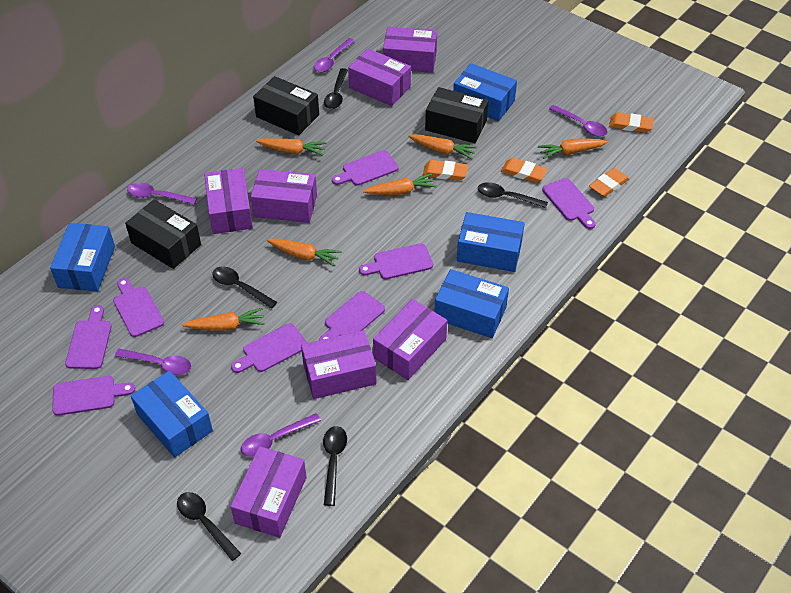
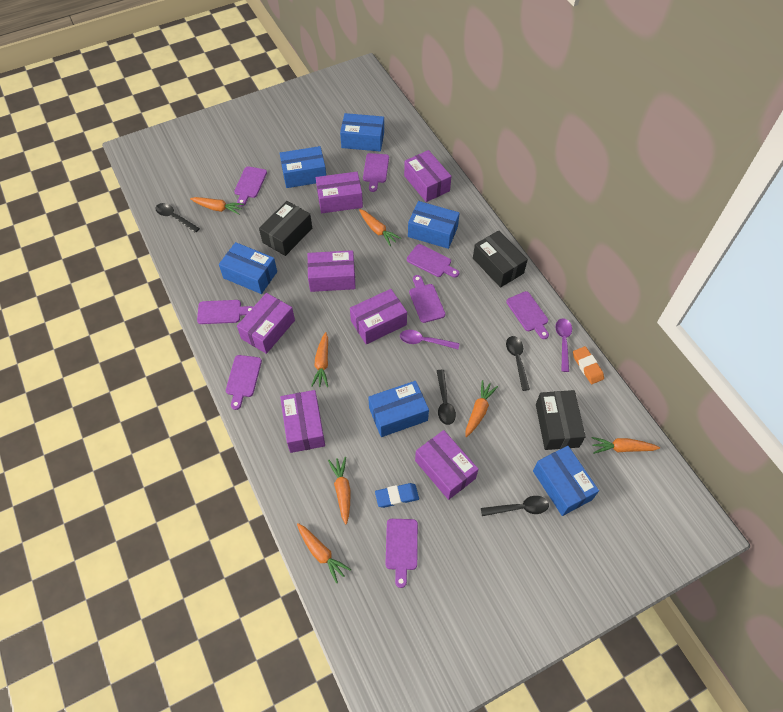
black spoon: [177,492,241,561] [212,267,277,309] [323,426,347,506] [324,68,348,109] [478,182,548,208] = 5 -> [155,203,200,233] [437,370,456,425] [481,496,549,516] [506,336,530,391] = 4
blue box: [50,223,115,291] [131,371,213,458] [434,269,509,338] [453,63,517,121] [457,212,525,272] = 5 -> [219,242,277,294] [280,146,326,188] [340,113,384,151] [368,381,429,437] [408,201,460,249] [533,446,599,516] = 6
blue eraser: none = 0 -> [375,483,419,508] = 1
orange carrot: [182,308,265,331] [256,138,326,156] [267,238,341,266] [363,173,437,195] [408,134,477,160] [538,138,608,159] = 6 -> [190,197,244,215] [297,523,351,583] [311,332,328,387] [328,457,350,524] [359,209,401,246] [465,380,498,437] [592,437,660,454] = 7
orange eraser: [423,160,468,181] [501,158,548,183] [589,168,629,197] [609,112,654,133] = 4 -> [573,346,604,384] = 1
purple spoon: [115,349,191,375] [127,183,197,205] [241,413,321,457] [314,38,355,72] [549,105,607,137] = 5 -> [400,330,459,349] [555,318,572,372] = 2

